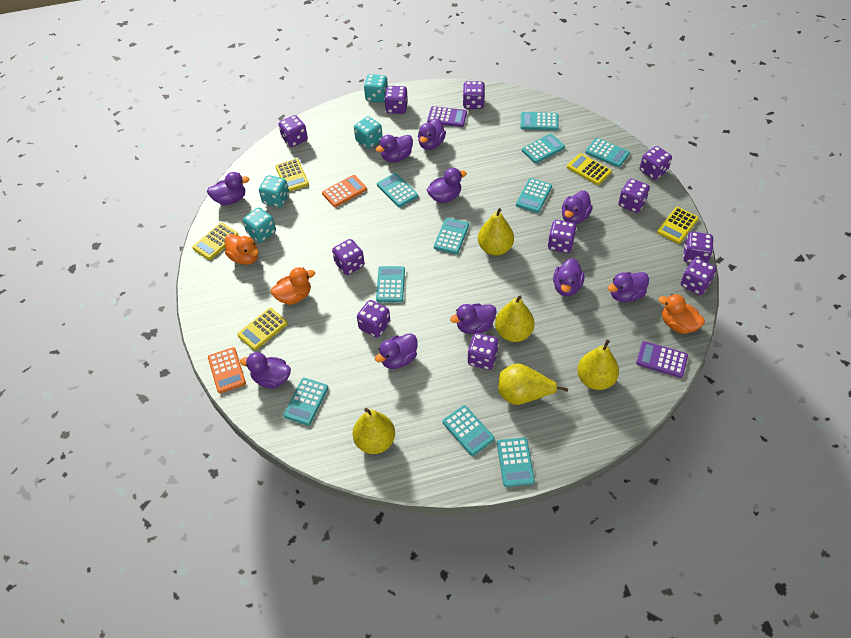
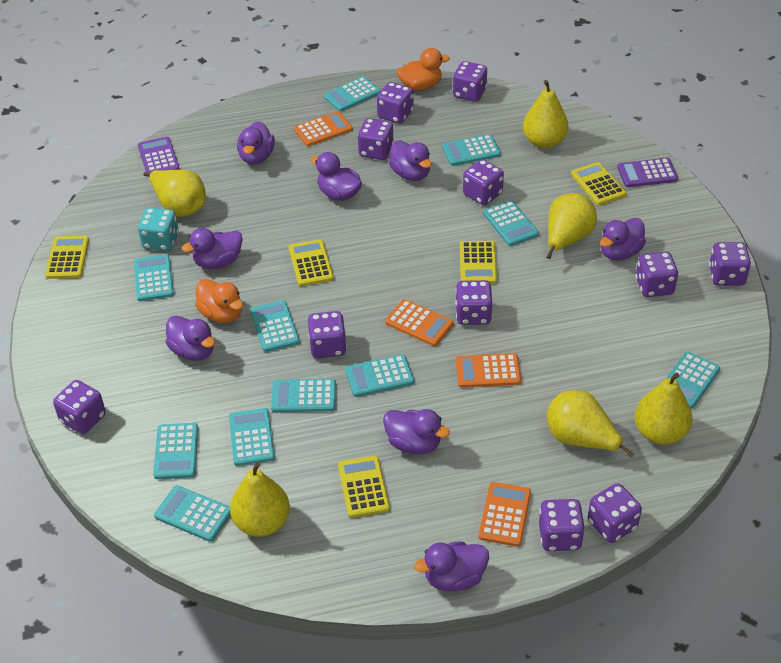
orange calculator: [208,347,246,393] [322,175,367,207] = 2 -> [294,111,353,146] [385,299,454,346] [456,353,521,388] [478,482,531,547] = 4
orange duck: [225,234,258,265] [271,267,315,305] [658,294,705,334] = 3 -> [195,279,243,323] [397,48,450,91] = 2
purple duck: [207,172,249,205] [240,352,291,389] [375,333,418,369] [376,135,413,162] [418,118,446,150] [427,168,467,203] [450,303,497,334] [553,258,585,296] [562,191,593,224] [608,272,649,302] = 10 -> [166,316,215,361] [182,228,243,269] [237,121,275,165] [311,152,362,201] [383,409,450,454] [389,140,432,181] [414,541,489,591] [600,218,646,261] = 8
turquoise calculator: [283,378,328,426] [376,266,405,303] [377,173,418,207] [434,218,469,254] [442,405,495,456] [497,437,535,487] [516,178,552,213] [521,112,559,131] [522,134,565,163] [585,138,630,167] = 10 -> [134,254,174,301] [153,423,198,479] [154,485,231,542] [229,408,275,466] [250,300,300,352] [271,379,336,413] [324,76,380,112] [345,354,414,397] [442,134,501,166] [483,200,539,246] [666,352,720,409] = 11
turquoise dice: [243,208,276,243] [259,175,289,208] [354,116,383,149] [364,74,388,103] = 4 -> [138,208,179,251] = 1
yellow pear: [353,408,395,454] [478,208,514,256] [495,296,535,342] [498,364,568,405] [577,340,619,390] = 5 -> [143,170,206,217] [230,462,290,537] [523,80,568,149] [546,193,597,259] [546,390,634,458] [635,372,692,445] = 6

